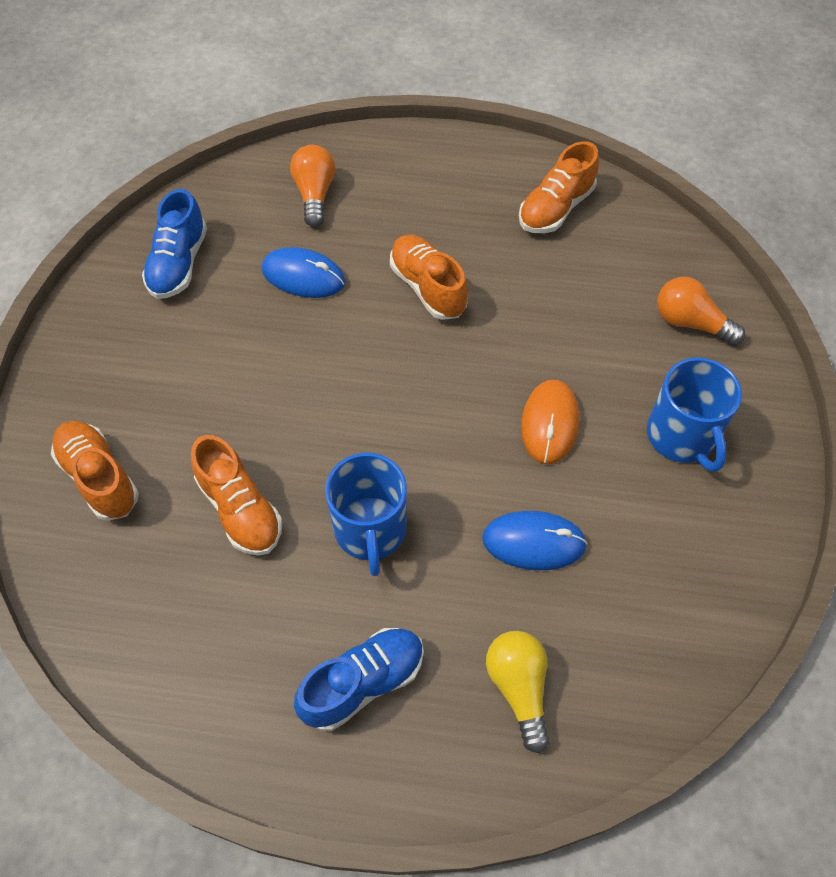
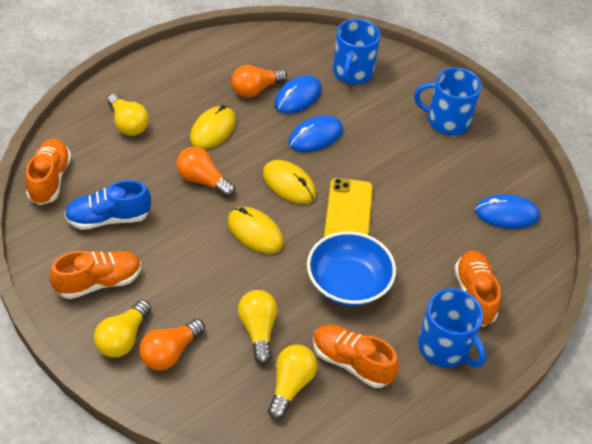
blue bowl: none = 0 -> [307,231,396,306] = 1
blue mouse: [262,247,345,298] [482,511,588,570] = 2 -> [274,75,322,114] [289,115,343,152] [475,194,540,229] = 3
blue mug: [325,453,407,576] [647,357,742,472] = 2 -> [333,19,381,85] [414,68,482,135] [418,288,486,368] = 3
blue shoe: [142,189,207,299] [294,628,424,731] = 2 -> [64,180,151,230] = 1
orange light bulb: [290,145,336,227] [657,277,745,345] = 2 -> [139,319,205,370] [177,147,235,197] [232,65,287,98] = 3
orange mouse: [521,380,579,464] = 1 -> none = 0
yellow light bulb: [486,631,550,753] = 1 -> [94,300,151,358] [108,93,149,136] [238,290,277,365] [268,345,317,420] = 4
yellow mouse: none = 0 -> [190,105,236,149] [227,207,284,254] [263,160,316,204] = 3
yellow phone: none = 0 -> [324,178,373,237] = 1

